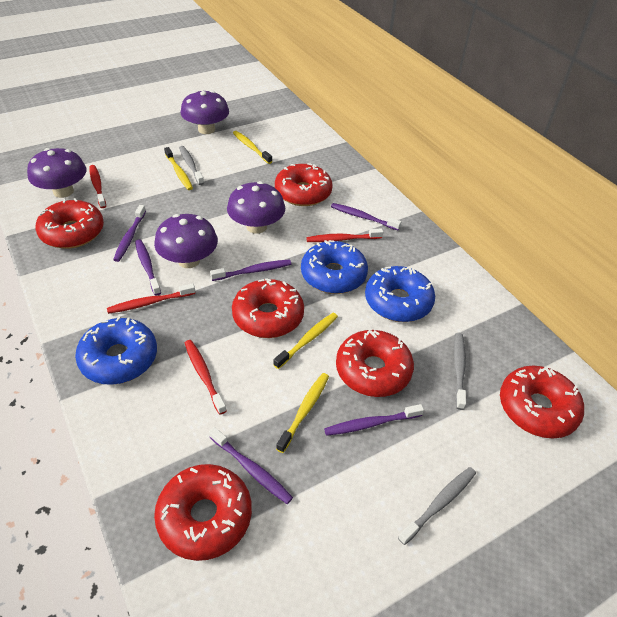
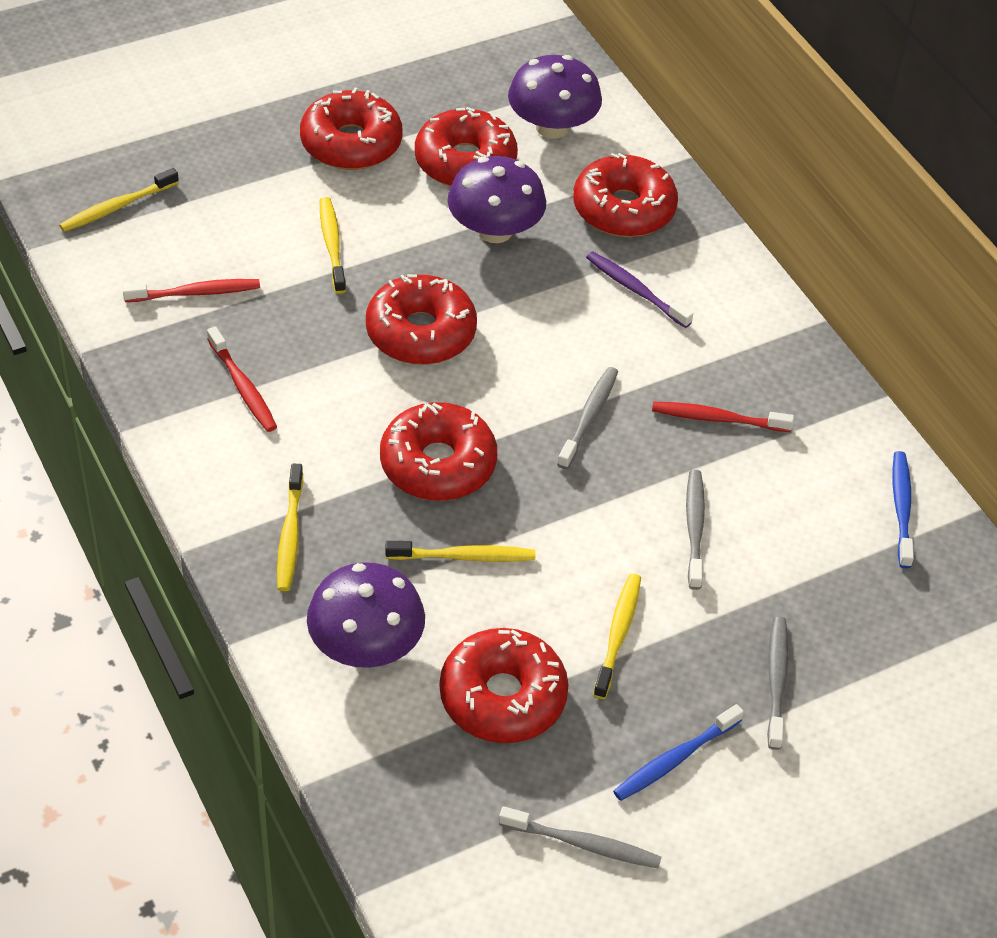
blue donut: [75,316,157,385] [301,240,368,294] [365,266,435,322] = 3 -> none = 0
blue toothbrush: none = 0 -> [613,704,744,801] [892,451,914,568] = 2
grey toothbrush: [179,146,204,185] [398,467,476,545] [454,333,466,410] = 3 -> [499,806,661,869] [557,367,618,469] [686,470,705,590] [767,616,788,750] = 4
purple mushroom: [27,148,86,198] [154,214,218,268] [181,90,229,134] [227,181,285,234] = 4 -> [307,562,425,668] [447,156,546,243] [508,55,602,138] = 3
purple toothbrush: [113,205,146,262] [135,239,161,295] [209,427,293,504] [210,260,291,281] [324,404,424,436] [331,203,401,230] = 6 -> [586,251,693,328] = 1
red toothbrush: [89,165,106,208] [107,283,195,314] [185,340,226,415] [306,228,383,242] = 4 -> [122,279,260,302] [207,326,277,432] [652,402,794,432] = 3
yellow toothbrush: [164,147,193,190] [233,131,273,164] [273,313,338,369] [276,373,329,453] = 4 -> [59,168,179,232] [277,464,303,591] [320,197,346,294] [386,541,535,562] [593,573,641,699] = 5

